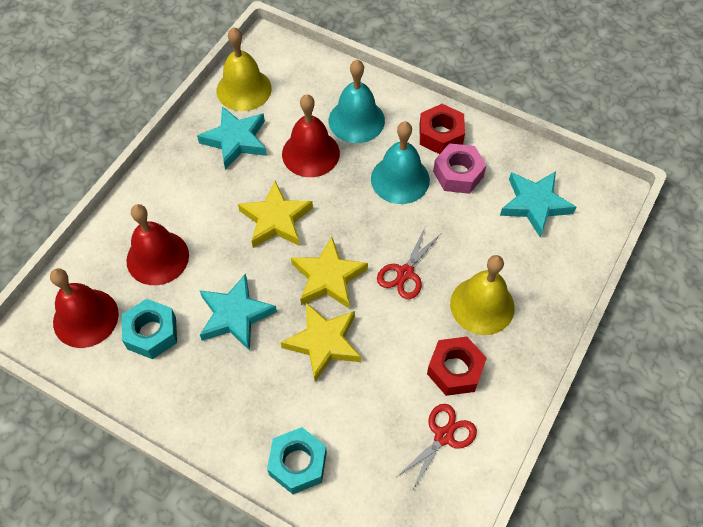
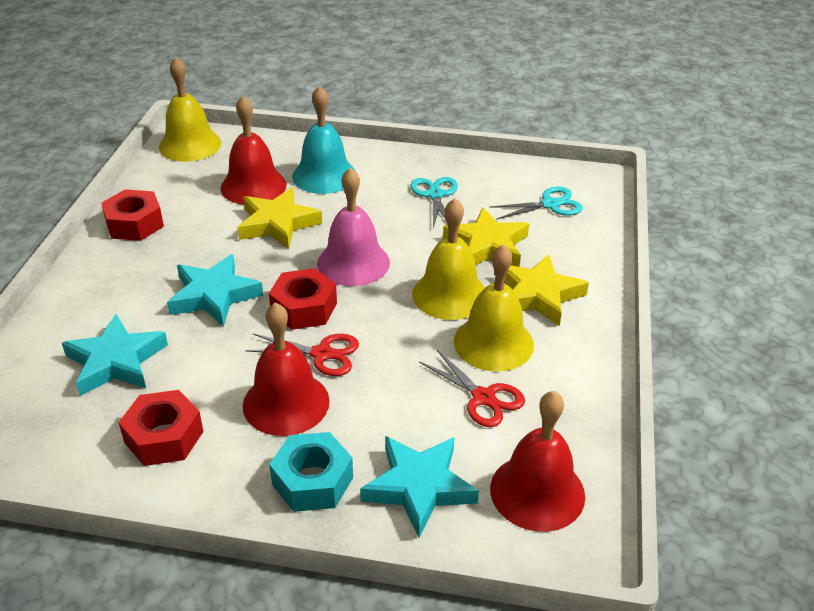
pink bell: none = 0 -> [317,167,390,286] = 1
pink nut: [433,143,487,194] = 1 -> none = 0
red nut: [419,104,465,154] [427,337,487,396] = 2 -> [101,189,164,241] [118,390,204,466] [269,268,337,330] = 3
turquoise bell: [329,60,385,143] [371,122,430,204] = 2 -> [292,86,355,194] = 1
turquoise nut: [122,299,177,359] [267,427,327,494] = 2 -> [269,432,353,512] = 1
turquoise scissors: none = 0 -> [410,177,458,228] [489,187,583,220] = 2
yellow bell: [217,27,272,111] [450,255,515,335] = 2 -> [159,57,221,162] [412,198,485,320] [454,244,534,372] = 3

